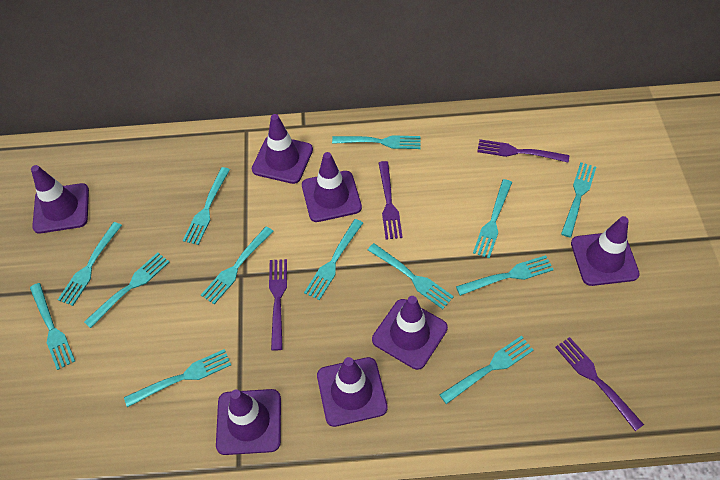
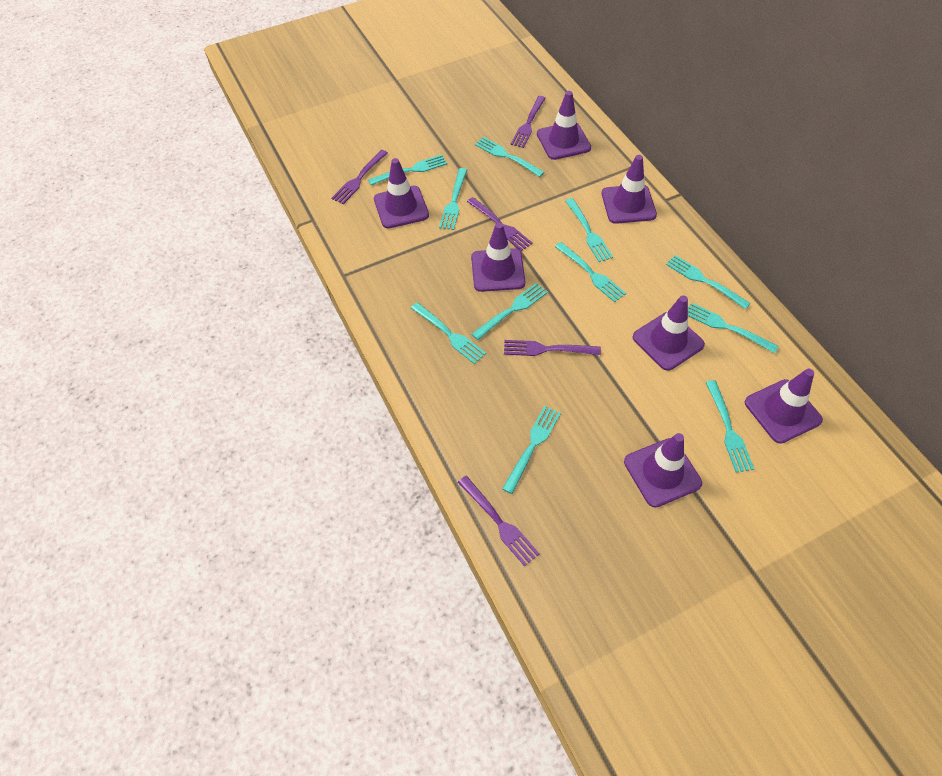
purple fork: [269,259,287,351] [379,161,403,240] [477,139,569,163] [555,337,644,431] = 4 -> [332,150,388,204] [458,476,540,567] [467,197,533,251] [504,340,601,356] [511,96,546,148] = 5
turquoise fork: [30,283,75,370] [58,222,122,306] [84,252,169,328] [124,349,231,407] [183,167,230,245] [201,226,273,304] [304,219,363,300] [332,135,421,149] [368,243,454,309] [440,336,534,404] [456,255,554,296] [473,179,512,258] [561,162,596,238] = 13 -> [368,154,447,185] [411,302,486,364] [439,168,467,230] [472,283,548,340] [475,137,544,177] [502,406,561,494] [555,242,626,302] [565,198,613,262] [666,255,751,309] [688,303,779,353] [706,380,754,473] = 11

